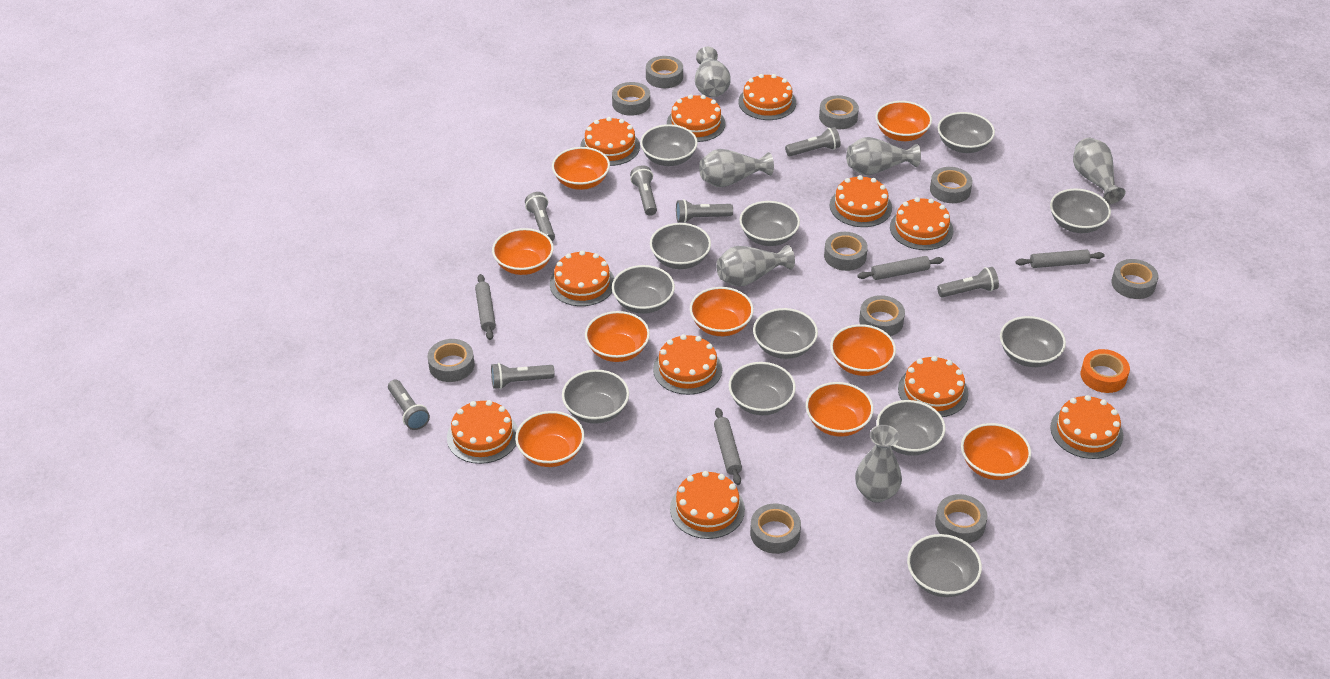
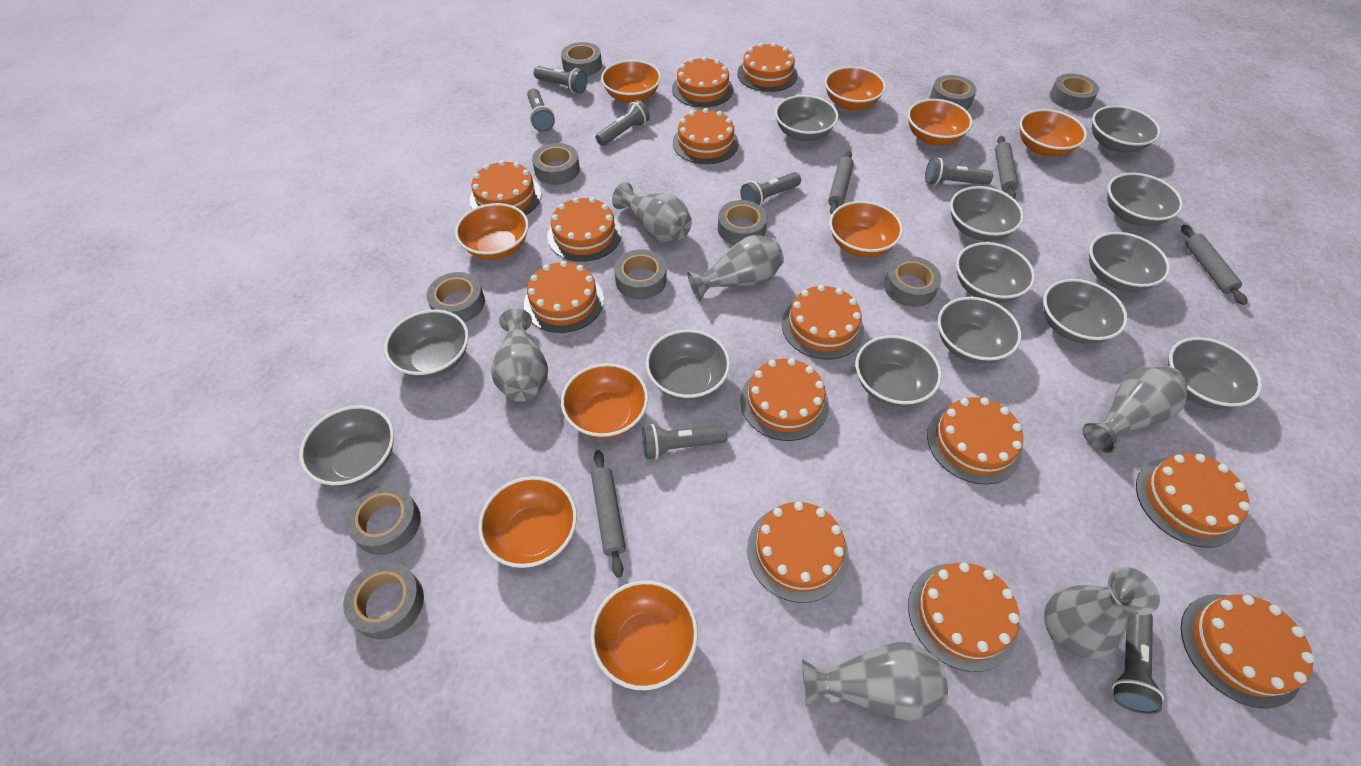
grey bowl: [562,370,629,424] [612,265,675,314] [640,124,698,166] [650,223,711,269] [729,362,796,415] [739,201,800,246] [753,308,818,359] [877,400,946,456] [907,534,982,597] [938,112,995,153] [1000,316,1066,367] [1050,189,1111,233] = 12 -> [299,405,394,486] [384,310,469,378] [646,329,730,400] [775,95,838,141] [856,335,942,407] [938,297,1021,364] [950,186,1024,241] [956,242,1035,303] [1043,279,1128,344] [1089,232,1170,292] [1092,105,1161,152] [1107,173,1183,226] [1167,337,1262,409] = 13
orange cake: [447,400,518,464] [550,250,614,306] [580,117,640,166] [653,334,722,395] [667,94,725,142] [670,471,745,539] [738,74,796,120] [830,175,892,227] [890,197,953,250] [898,356,969,417] [1050,395,1123,459] = 11 -> [470,160,541,215] [524,261,604,333] [547,197,622,262] [672,56,733,108] [673,108,739,164] [737,43,798,92] [740,358,829,441] [747,501,849,603] [782,285,864,360] [908,562,1020,672] [927,397,1023,485] [1136,453,1250,548] [1181,594,1315,709] = 13
orange tape: [1080,349,1130,393] = 1 -> none = 0

